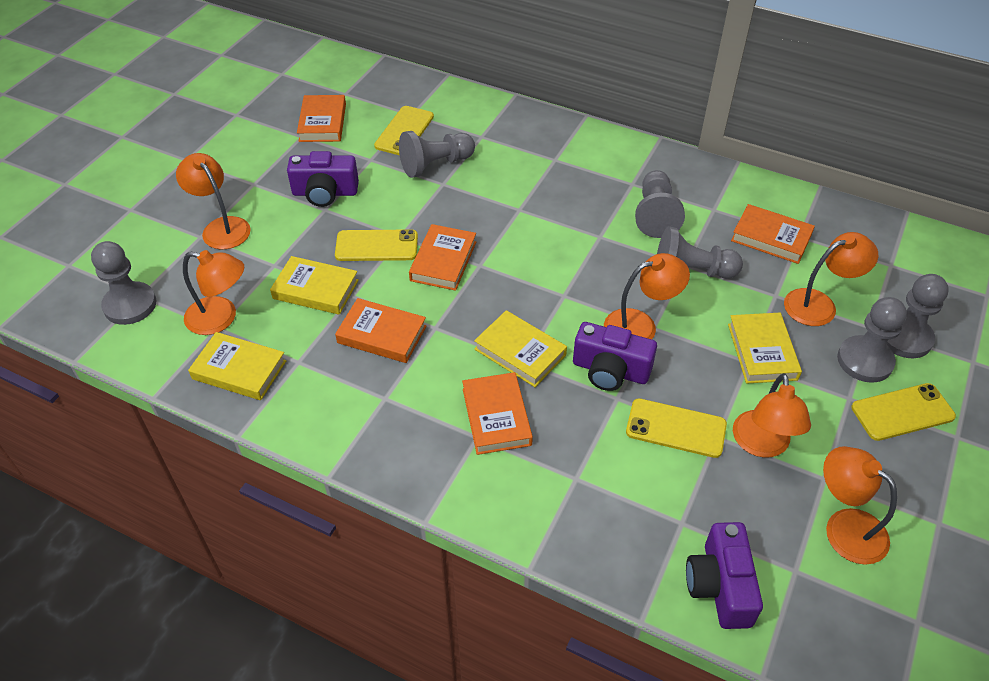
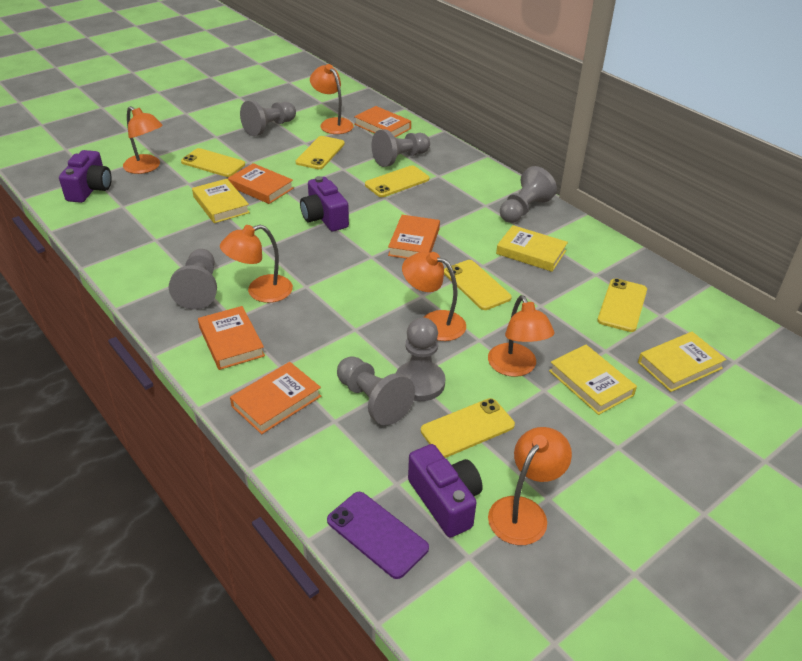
purple phone: none = 0 -> [327,492,429,579] = 1
yellow phone: [335,229,418,261] [374,106,434,155] [626,398,727,458] [851,383,956,441] = 4 -> [181,148,245,177] [296,136,345,169] [365,165,429,197] [421,398,515,458] [444,260,512,310] [597,278,647,332] = 6

